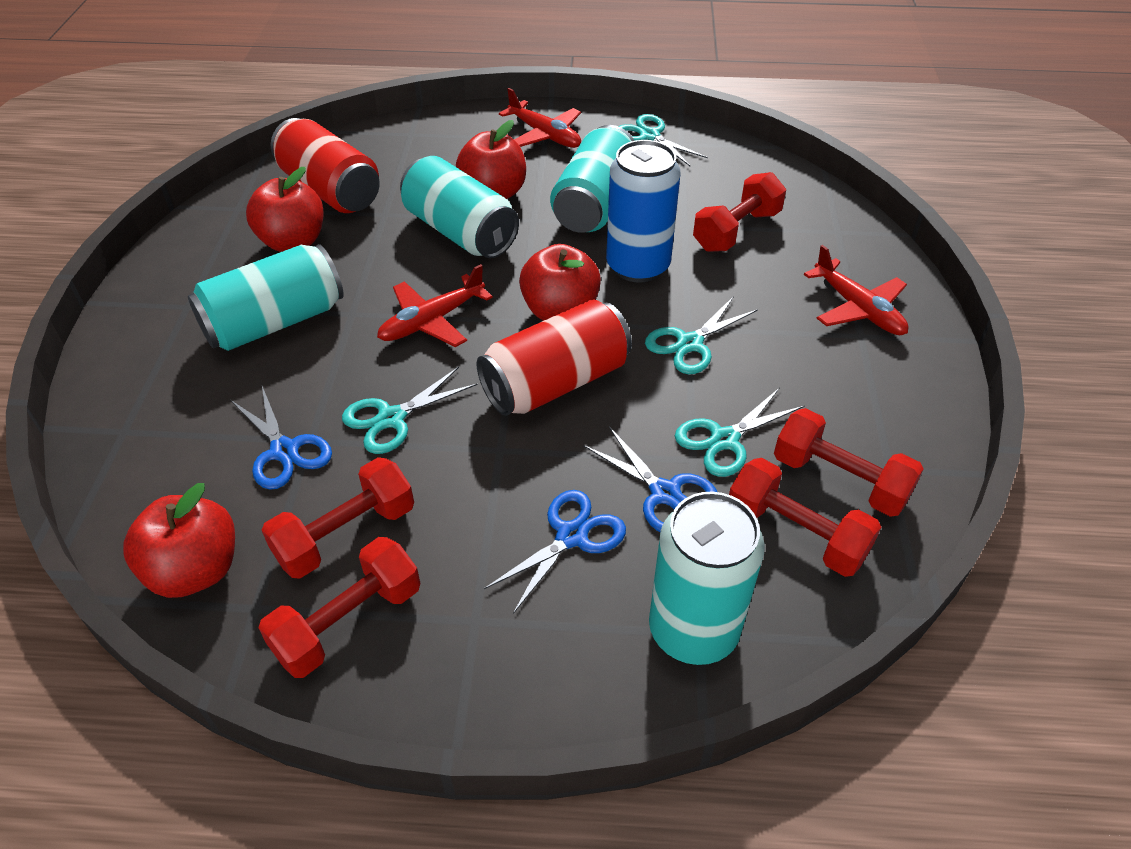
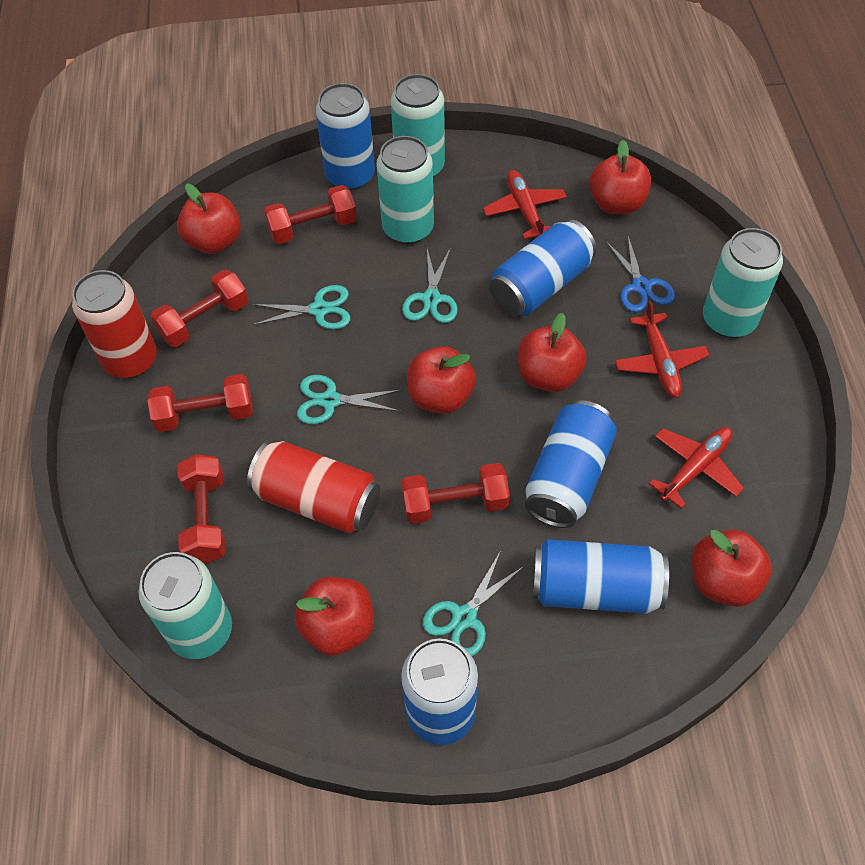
blue can: [606,140,680,283] = 1 -> [316,83,375,190] [401,639,478,745] [489,219,597,316] [525,400,617,528] [532,539,669,614] = 5
blue scissors: [231,386,332,490] [484,490,626,614] [584,427,717,532] = 3 -> [605,236,675,312] = 1
red apple: [123,483,235,598] [246,167,324,252] [456,120,526,199] [519,244,601,321] = 4 -> [177,183,241,254] [295,577,374,656] [407,346,476,414] [518,313,587,392] [589,140,651,214] [692,529,772,607] = 6

